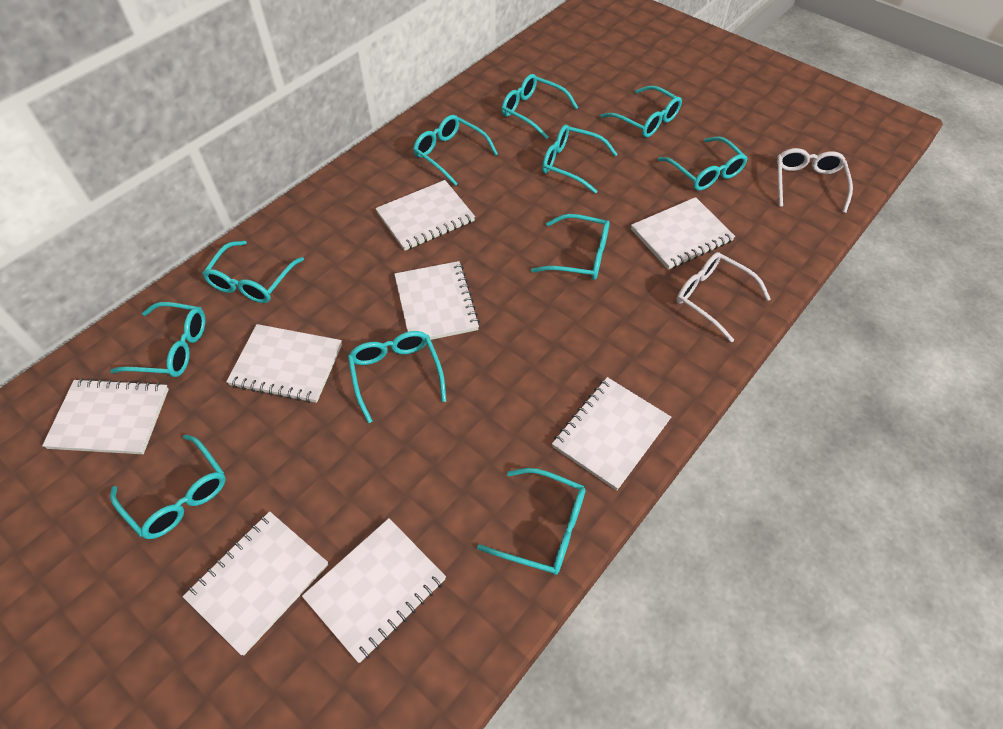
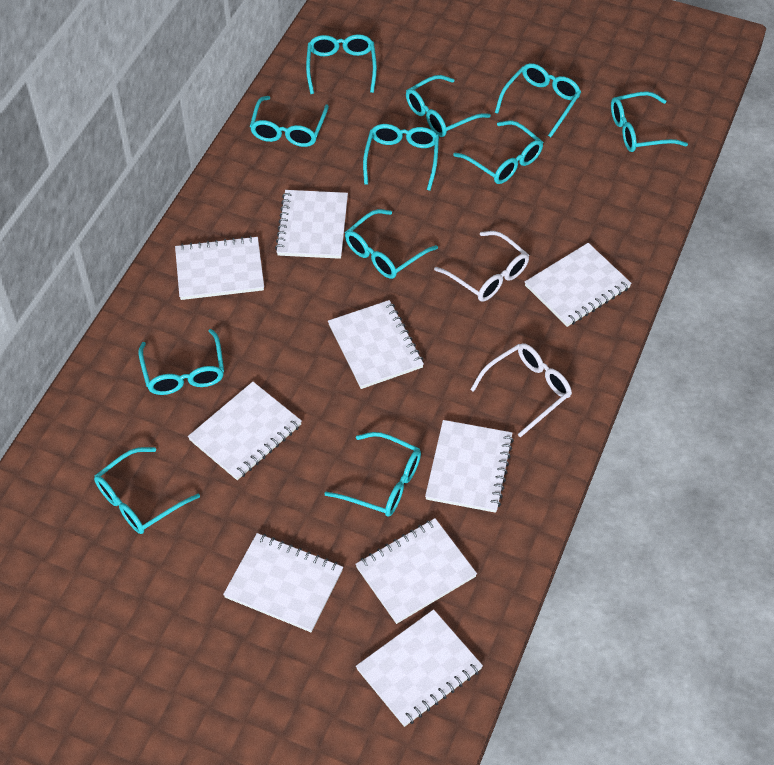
white notebook: [42,378,169,454] [183,511,328,656] [226,324,342,403] [302,518,446,663] [375,180,475,251] [394,261,480,340] [552,377,671,491] [631,197,735,270] = 8 -> [175,236,264,300] [188,382,302,480] [223,533,343,632] [275,190,348,259] [328,300,424,389] [355,518,477,624] [356,609,483,727] [425,420,514,513] [525,243,632,327] = 9

